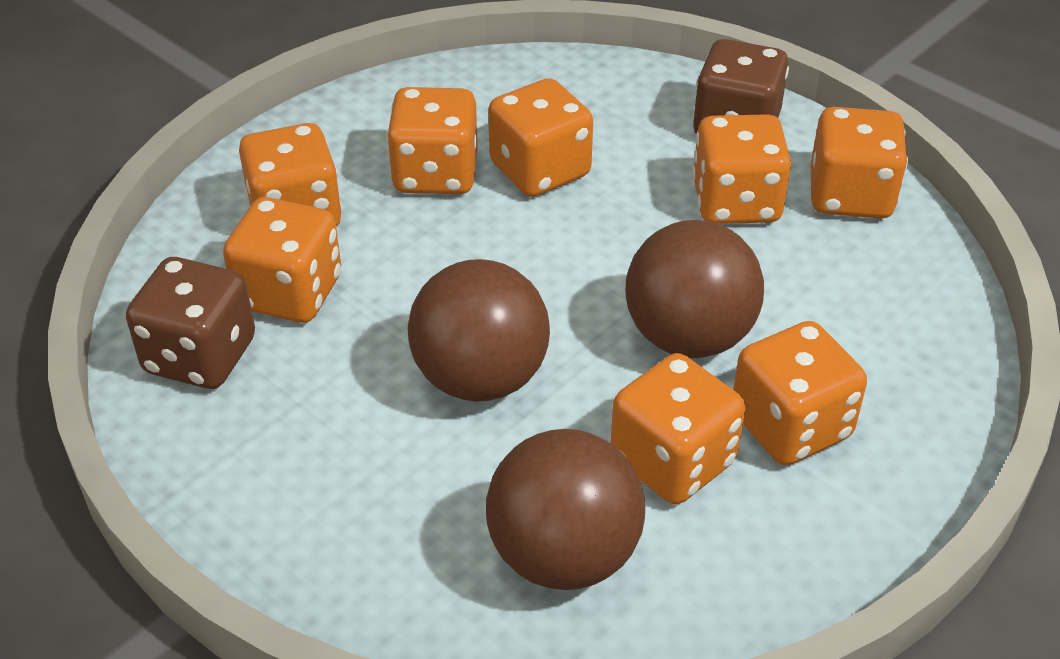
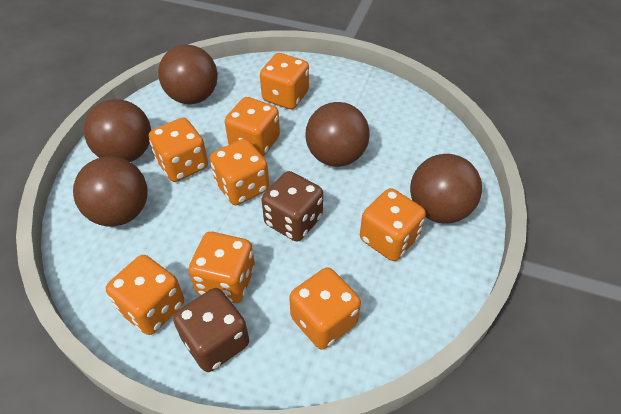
brown ball: [408,259,550,402] [486,429,645,590] [625,220,764,358] = 3 -> [73,156,148,226] [84,99,151,162] [158,45,218,104] [306,102,370,167] [410,154,482,223] = 5

